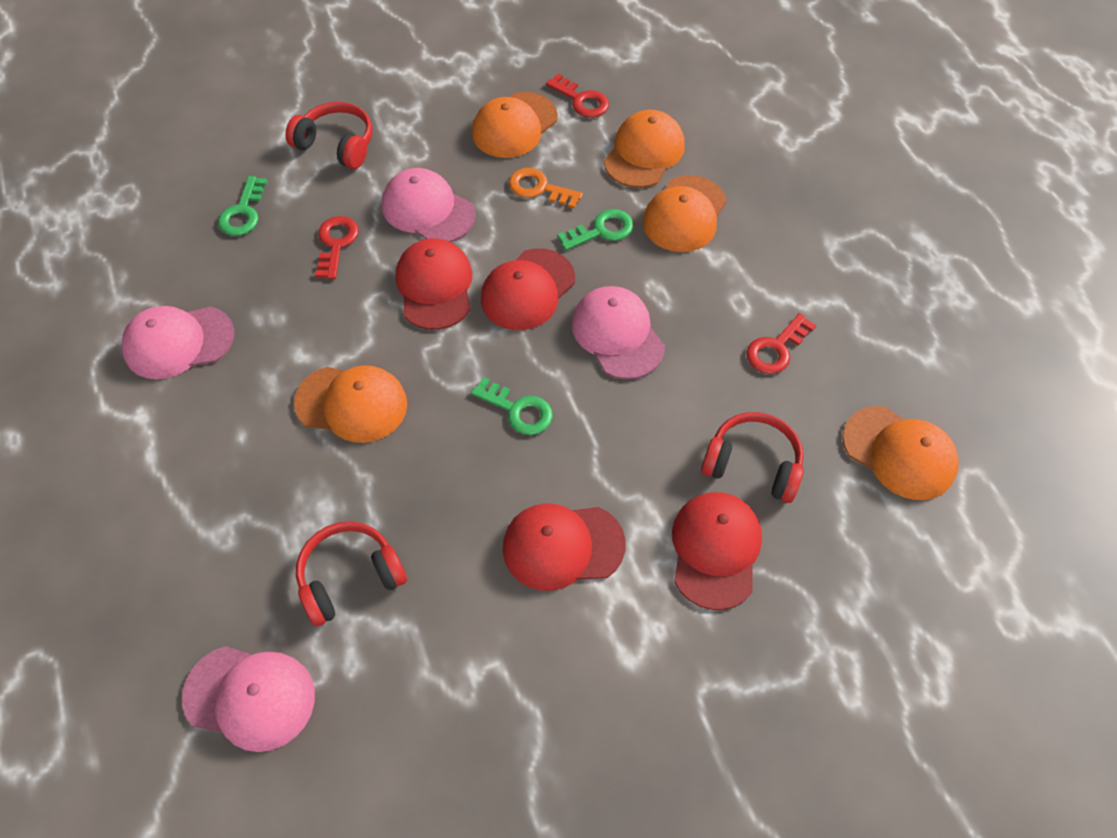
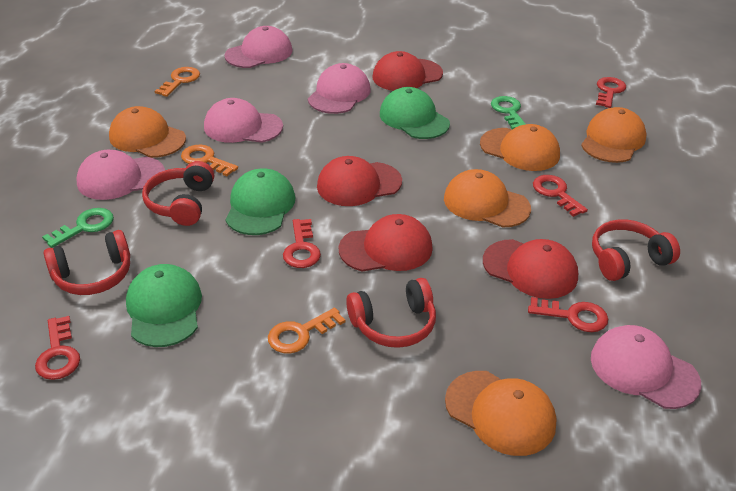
green cap: none = 0 -> [126,264,202,347] [225,169,295,235] [380,87,450,139] = 3
green key: [218,176,268,236] [471,377,553,435] [557,209,634,251] = 3 -> [42,208,114,248] [491,96,525,129] = 2
orange key: [509,168,583,209] = 1 -> [155,67,200,97] [181,145,238,176] [268,308,345,354] = 3
pink cap: [121,306,235,379] [182,646,315,752] [382,168,476,242] [572,286,665,379] = 4 -> [76,150,165,200] [204,98,283,143] [225,26,292,68] [308,63,370,114] [591,325,701,409] = 5
red headphones: [285,102,373,169] [296,521,407,627] [701,412,804,503] = 3 -> [43,230,130,295] [142,161,214,226] [346,278,436,348] [592,219,680,281] = 4
red key: [315,216,359,279] [546,73,609,118] [746,313,816,374] = 3 -> [35,316,80,380] [283,219,321,268] [528,297,608,332] [533,175,588,217] [596,77,626,108] = 5

